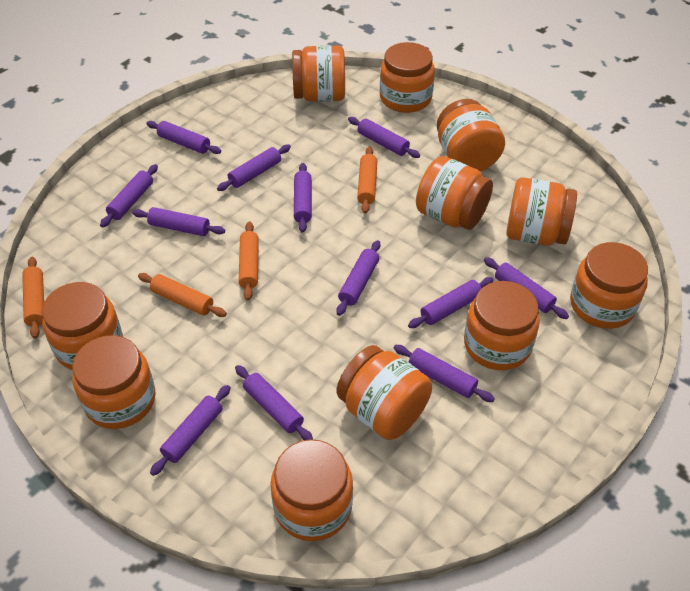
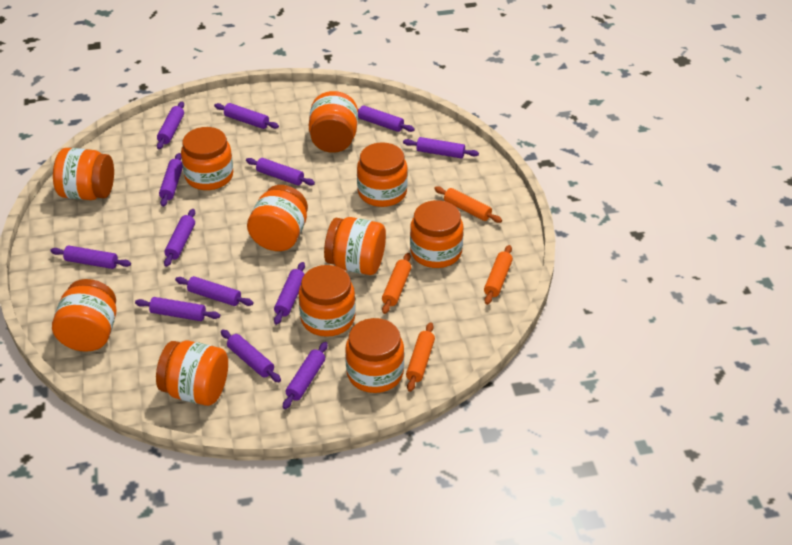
purple rolling pin: [100,164,158,228] [132,207,225,236] [146,121,221,154] [150,385,231,476] [217,145,291,191] [235,365,313,440] [294,163,312,232] [336,240,381,316] [348,117,420,158] [394,345,495,402] [408,277,494,328] [484,257,569,319] = 12 -> [50,246,131,269] [135,297,220,321] [157,101,184,149] [159,153,183,207] [164,209,195,267] [175,276,254,306] [214,103,279,129] [221,329,281,382] [246,158,315,185] [274,262,305,325] [283,342,328,409] [358,105,415,132] [403,137,479,159] = 13

